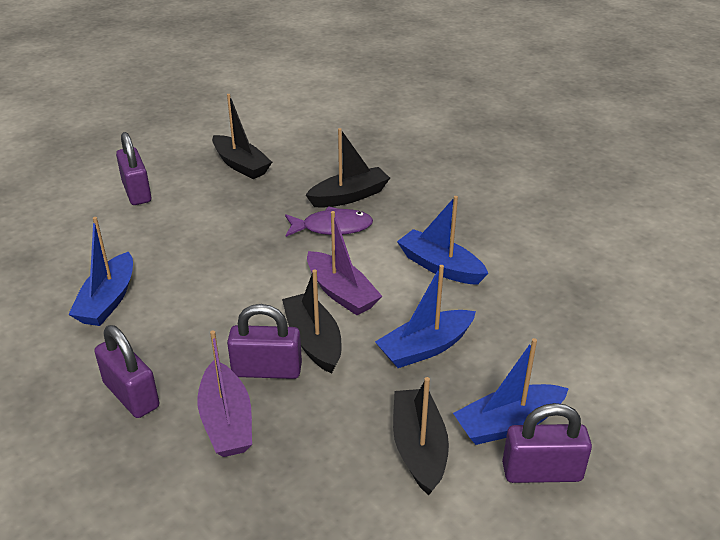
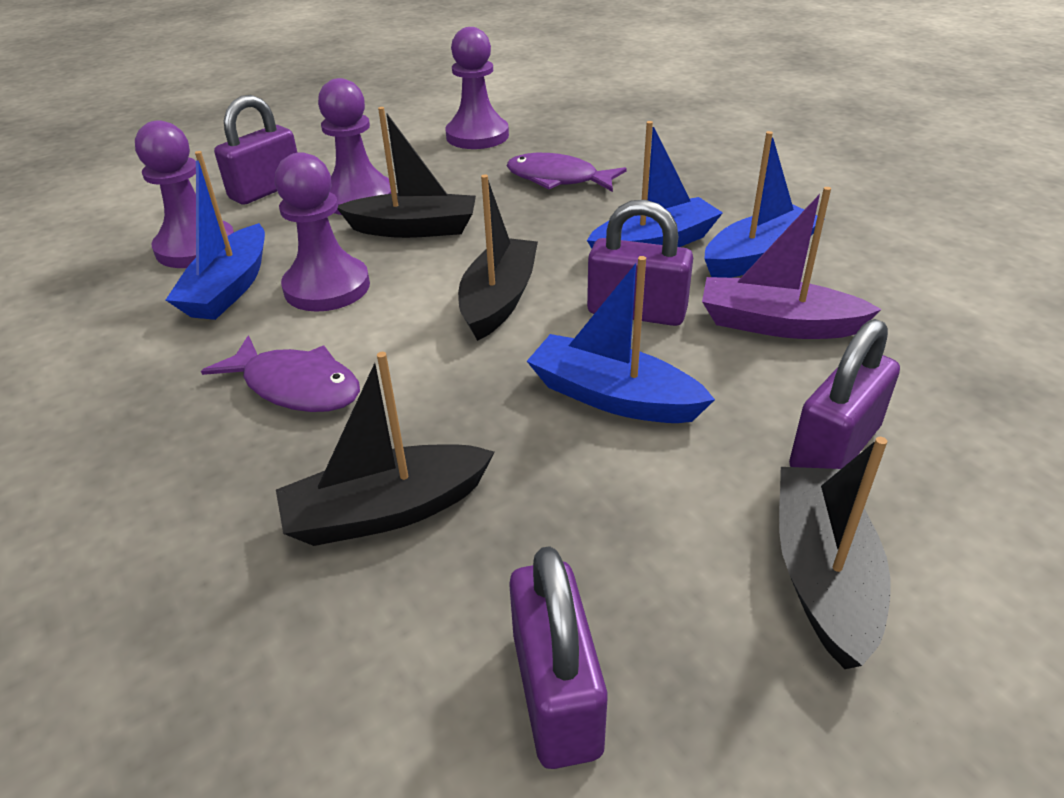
purple boat: [197,331,252,457] [307,211,382,315] = 2 -> [702,187,882,339] = 1
purple fish: [285,206,373,237] = 1 -> [201,335,360,412] [507,153,627,192] = 2
purple pawn: none = 0 -> [135,120,234,268] [275,152,370,312] [318,78,391,215] [445,27,509,149] = 4

